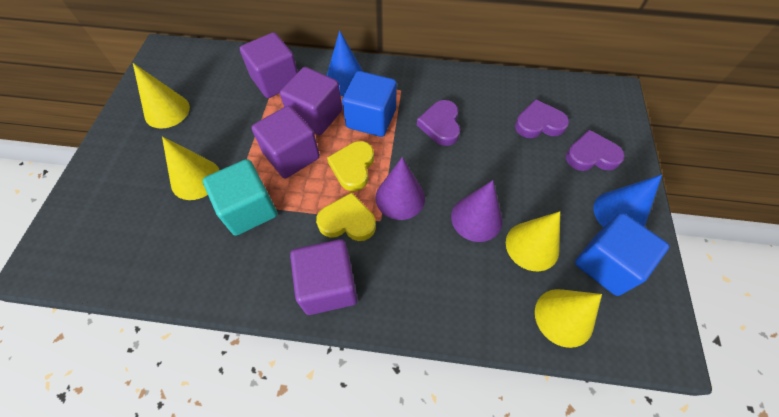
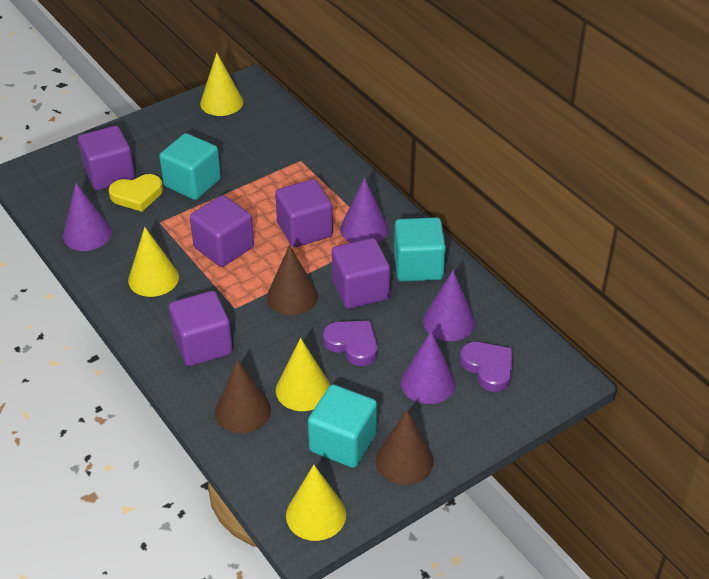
blue cone: [327,30,363,96] [594,175,662,227] = 2 -> none = 0
blue cube: [342,71,397,137] [575,213,669,296] = 2 -> none = 0
brown cone: none = 0 -> [215,359,271,433] [267,245,318,315] [375,410,434,485] = 3
purple cone: [375,157,425,220] [451,180,502,242] = 2 -> [62,183,112,251] [340,177,388,243] [401,331,455,404] [423,270,475,341] = 4
purple cube: [240,32,298,98] [251,105,320,178] [280,67,342,135] [290,239,358,315] = 4 -> [78,126,135,190] [169,291,233,366] [190,195,254,267] [275,179,333,247] [332,238,390,309] = 5
purple heart: [417,100,460,146] [515,99,569,138] [566,130,625,171] = 3 -> [323,320,378,366] [460,342,513,392] = 2
turquoise cube: [203,159,277,236] = 1 -> [159,133,221,200] [308,384,377,468] [394,217,446,282] = 3
yellow heart: [316,192,376,241] [327,141,374,191] = 2 -> [109,174,163,212] = 1

